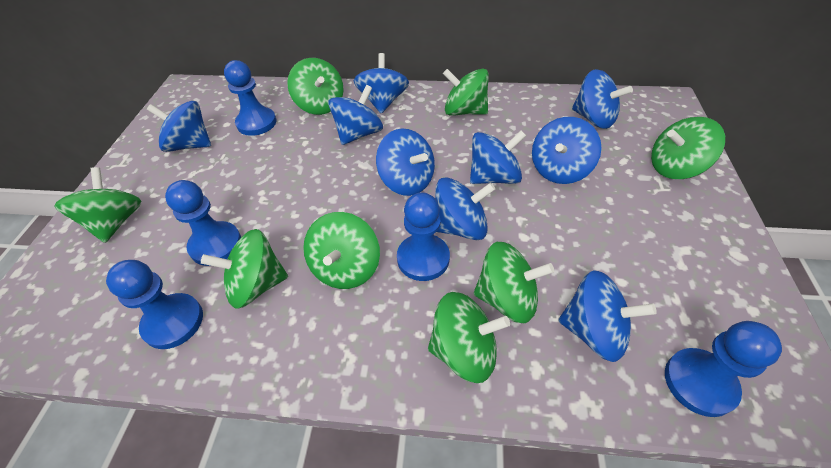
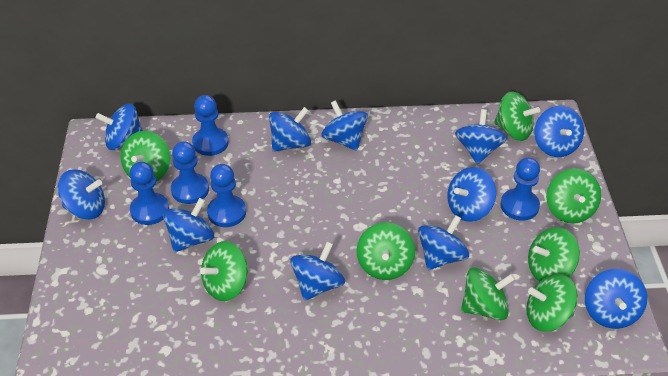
blue spinning top: [147,101,211,152] [328,85,383,145] [354,53,409,114] [376,128,435,196] [435,178,495,240] [470,131,526,184] [532,117,602,184] [558,270,657,362] [572,69,633,129] = 9 -> [58,169,105,220] [96,103,143,150] [163,198,214,252] [269,107,311,152] [290,242,345,301] [321,100,368,151] [418,215,469,270] [447,167,496,222] [455,109,507,164] [534,106,584,157] [585,269,647,329] = 11

